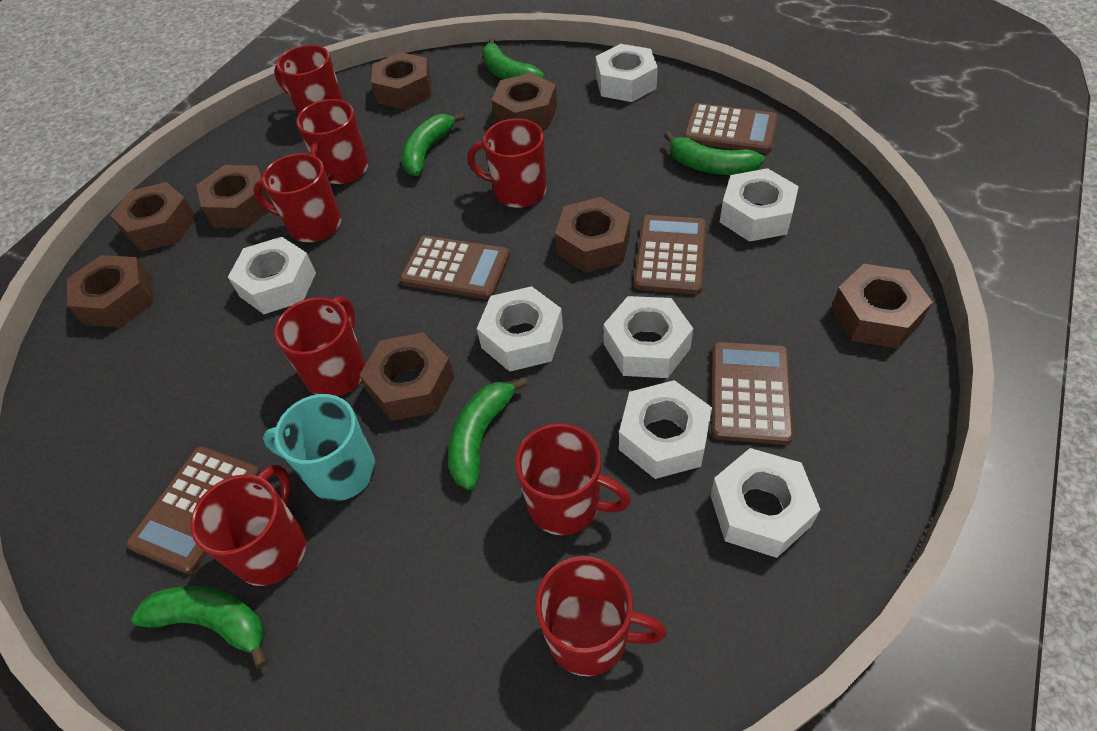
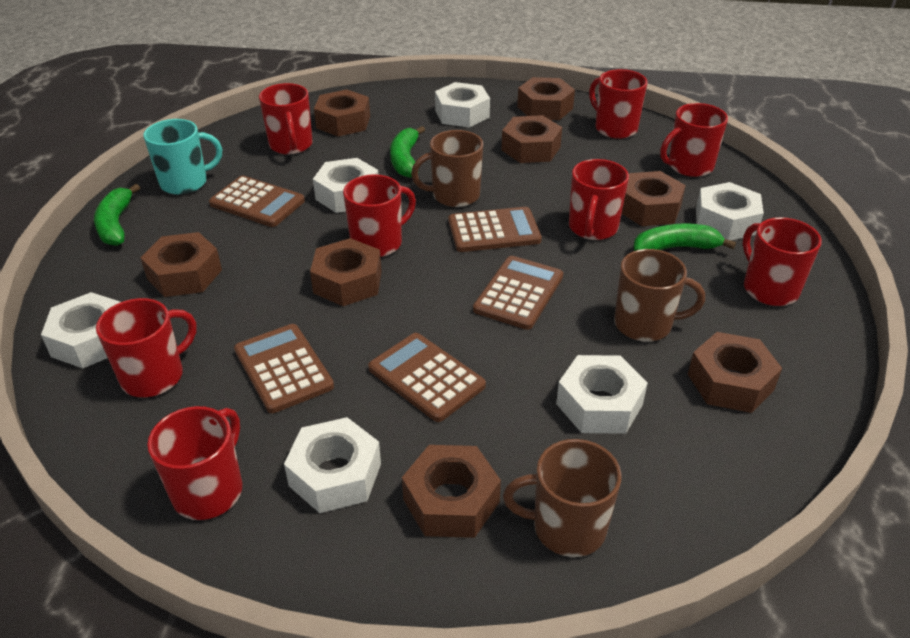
brown mug: none = 0 -> [411,130,483,207] [503,439,622,557] [614,249,705,342] = 3
green banana: [131,586,267,668] [402,112,465,176] [448,377,528,490] [482,38,544,80] [664,131,765,175] = 5 -> [94,184,140,246] [390,126,425,178] [633,223,736,251] = 3
white nut: [228,237,316,314] [477,286,563,372] [596,44,658,102] [603,296,693,378] [619,380,712,479] [710,448,821,558] [720,168,799,242] = 7 -> [41,292,120,368] [284,417,381,513] [313,158,378,213] [435,82,490,128] [556,355,648,434] [696,182,764,240] = 6

